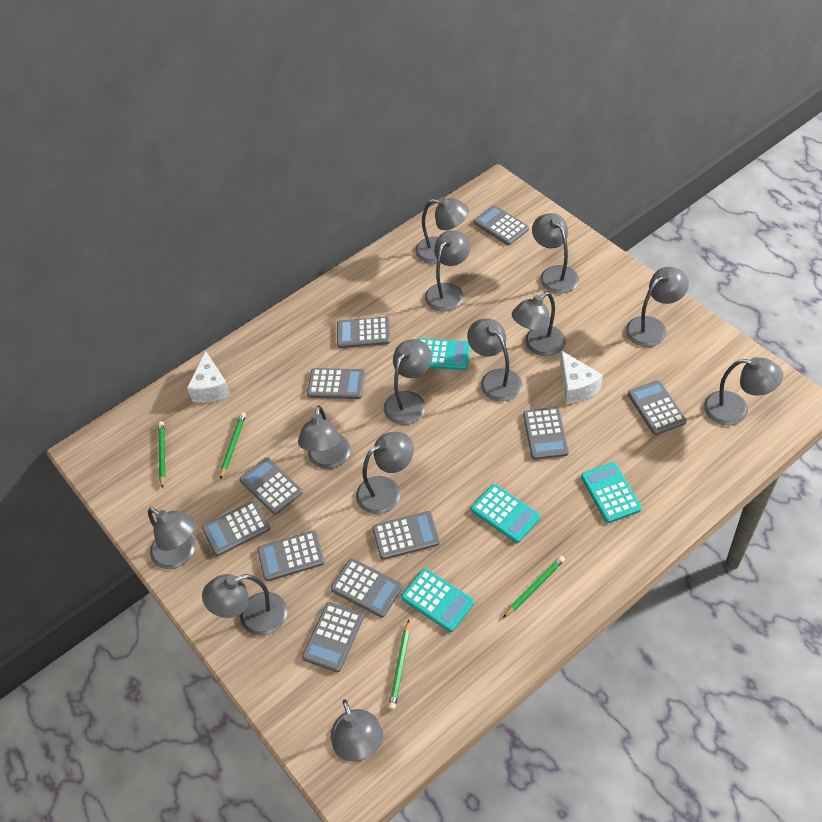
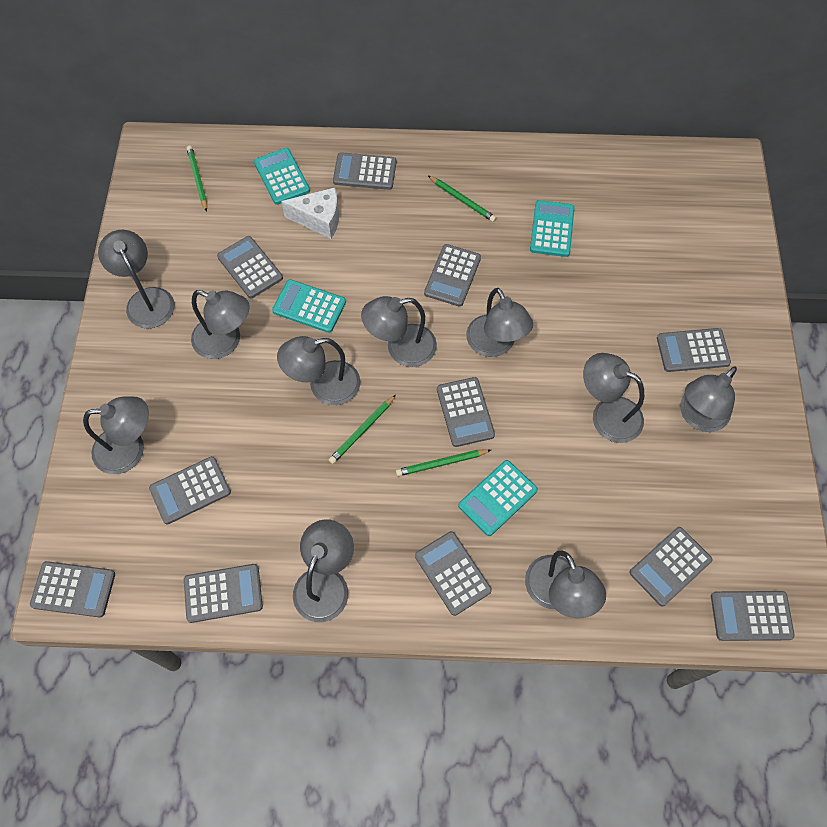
grey lamp: [148,507,196,569] [202,574,287,636] [298,405,351,469] [331,699,383,761] [356,432,414,514] [384,339,432,425] [415,197,469,264] [425,231,471,312] [467,319,522,401] [512,292,566,356] [532,213,579,294] [626,267,689,347] [704,357,784,425] = 13 -> [83,397,149,474] [98,230,175,329] [191,290,250,359] [277,336,361,405] [293,519,354,622] [361,296,437,367] [466,288,533,357] [525,551,606,618] [583,353,644,443] [680,366,737,432] = 10
white cheese: [187,351,231,403] [561,351,603,404] = 2 -> [281,187,339,239] = 1

